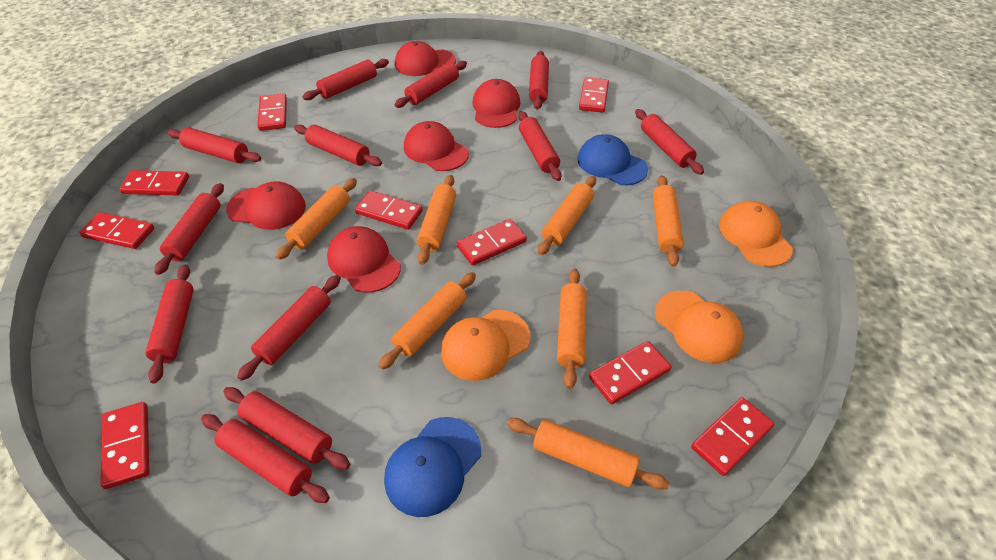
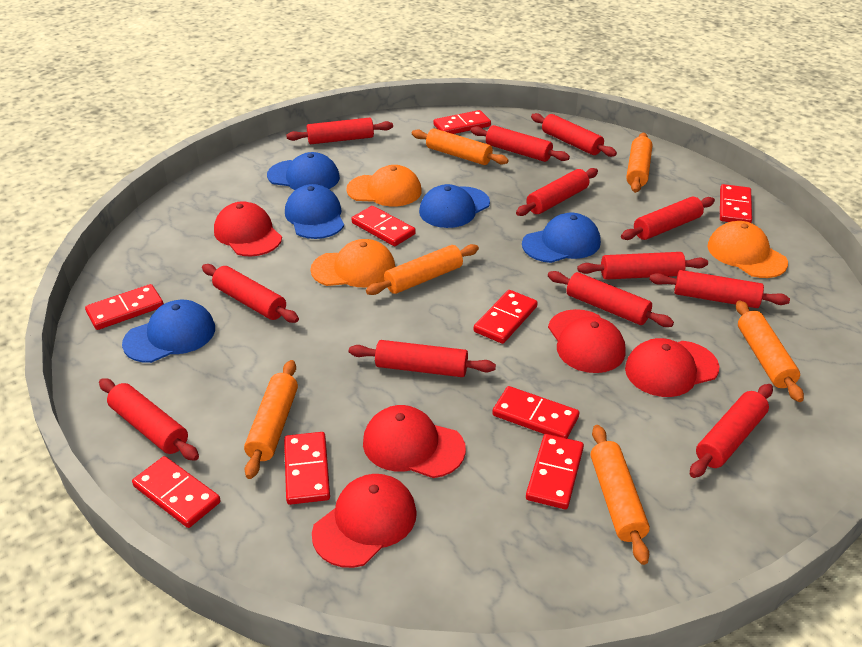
blue cap: [384,417,481,517] [577,134,648,185] = 2 -> [122,300,215,363] [267,152,340,190] [285,184,344,239] [419,184,490,228] [522,213,601,263] = 5
orange rolling pin: [276,178,357,260] [379,272,476,370] [417,175,456,265] [507,418,669,490] [538,176,596,255] [557,268,587,389] [653,176,684,267] = 7 -> [244,360,298,479] [366,244,479,295] [412,128,509,165] [591,425,650,565] [626,133,652,193] [736,300,804,402] = 6

